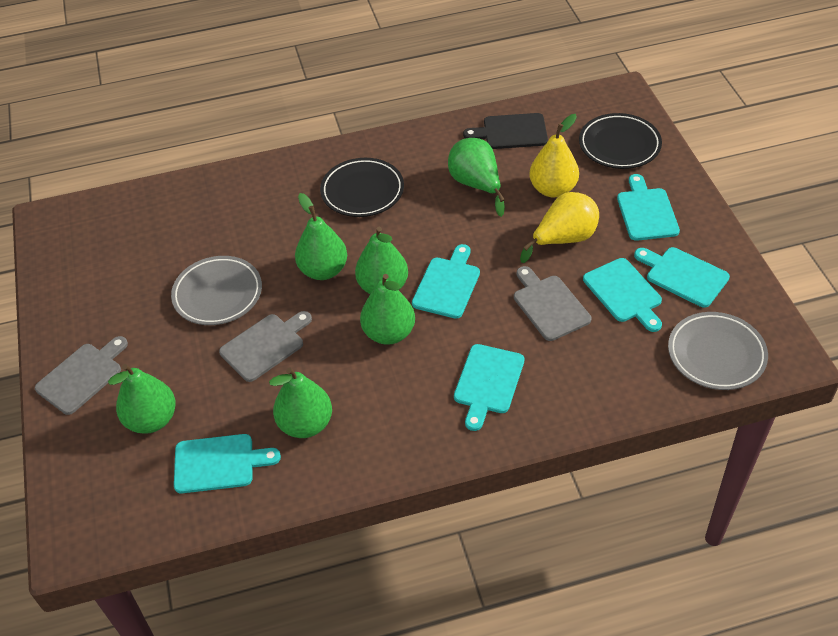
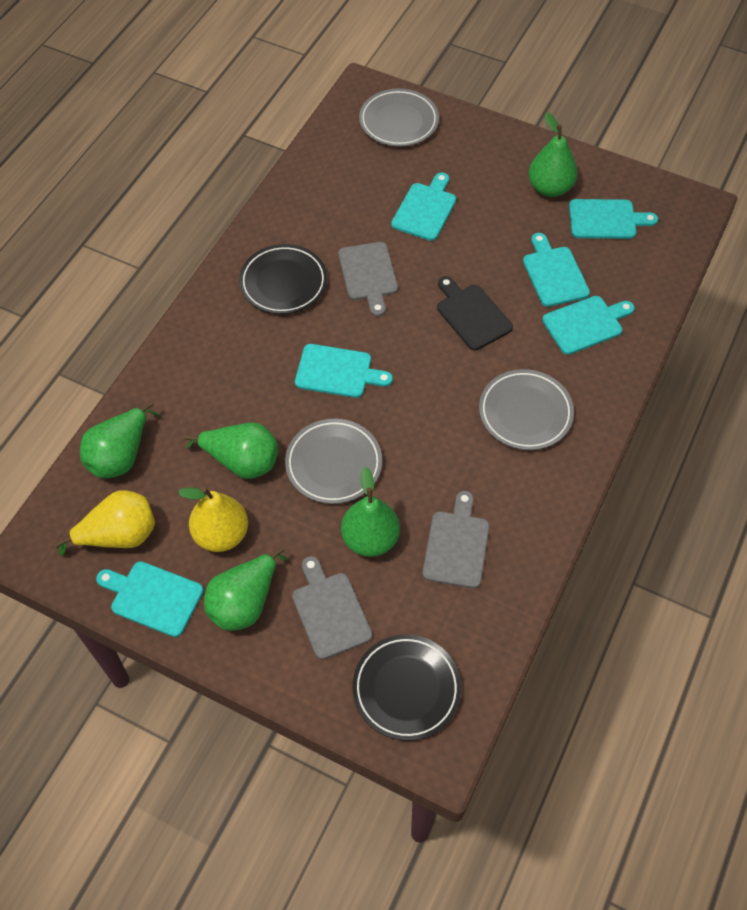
green pear: [108,364,176,434] [269,367,332,438] [295,193,347,280] [355,227,408,294] [360,274,415,345] [448,138,505,217] = 6 -> [80,401,160,478] [184,422,278,479] [204,546,289,631] [341,467,400,557] [528,112,578,197] = 5
grey plate: [171,256,262,325] [668,312,768,390] = 2 -> [285,419,382,504] [359,88,439,147] [479,369,574,450] = 3

